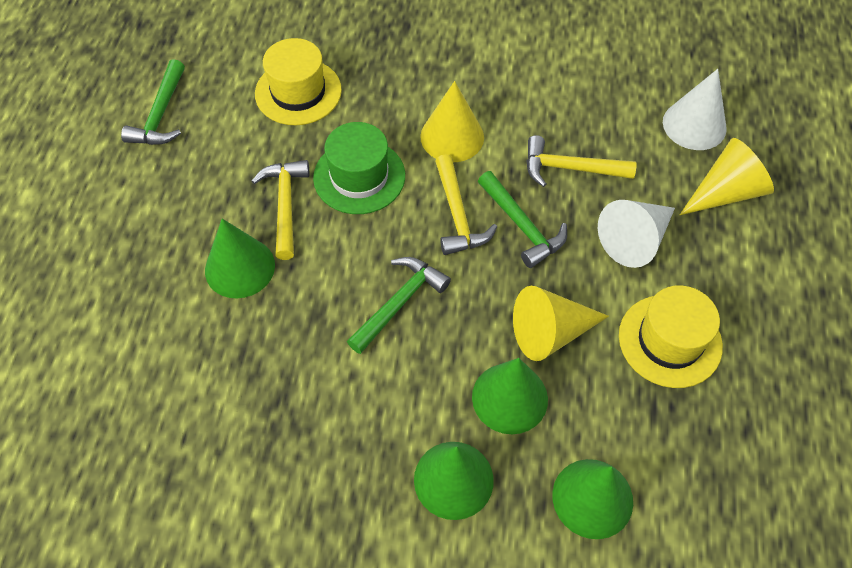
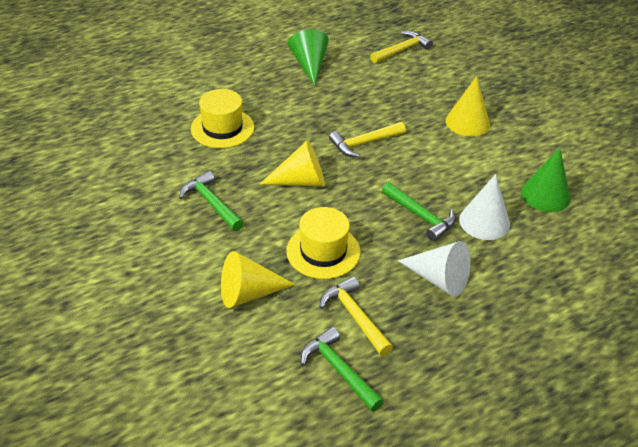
green cone: [205,219,275,298] [414,442,494,520] [472,358,548,434] [552,459,633,539] = 4 -> [288,29,329,86] [521,148,571,212] = 2
green hat: [313,122,405,214] = 1 -> none = 0

